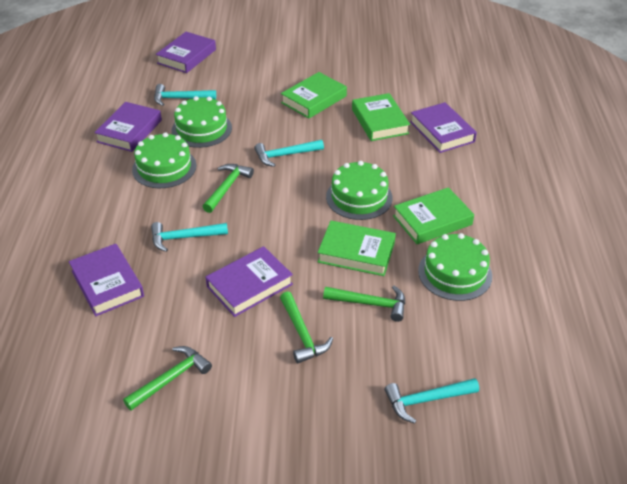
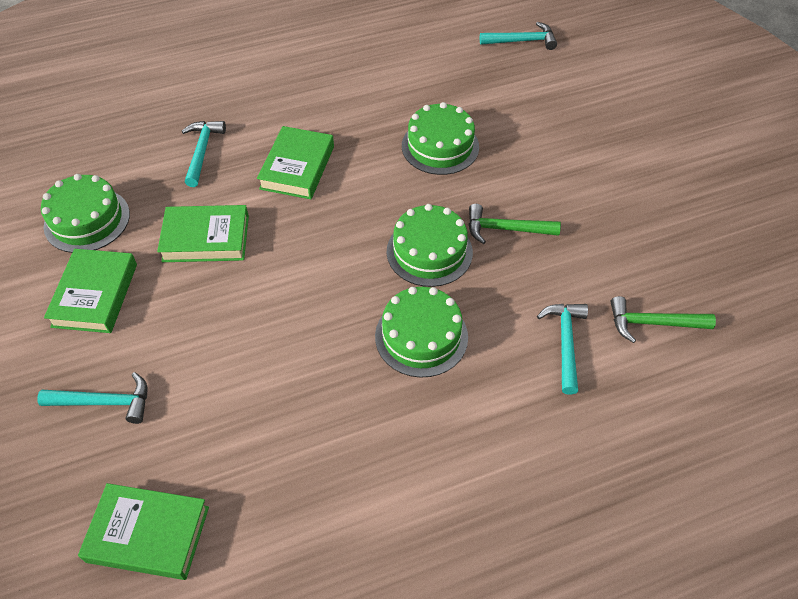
green hammer: [123,346,212,411] [203,164,254,213] [280,291,333,364] [323,286,405,322] = 4 -> [469,204,561,244] [610,296,716,343] = 2
purple book: [69,244,144,316] [94,102,162,152] [156,32,216,73] [206,246,293,317] [410,102,477,153] = 5 -> none = 0

